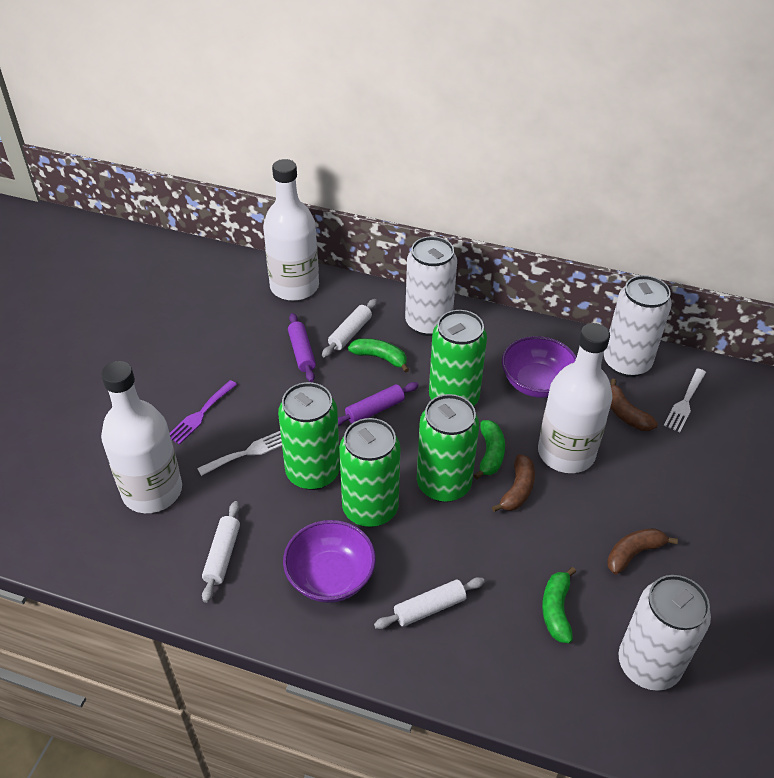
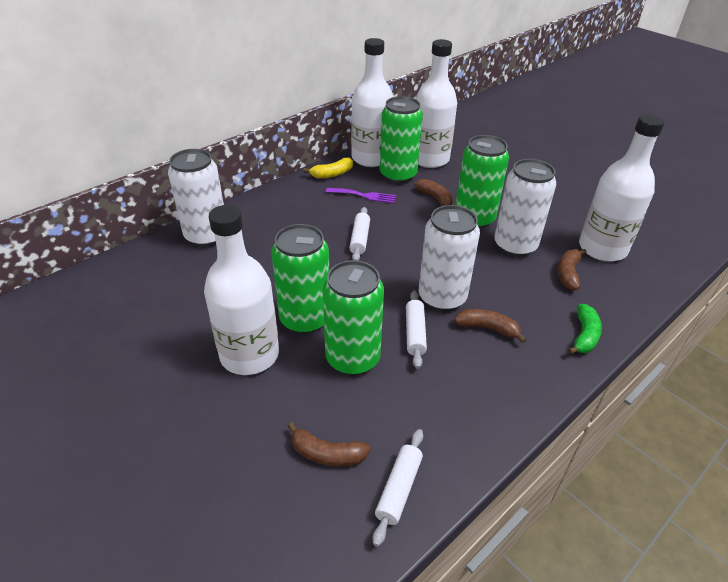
brown banana: [492,454,535,512] [607,528,678,574] [610,379,658,431] = 3 -> [288,422,370,467] [414,179,453,206] [454,309,526,343] [558,249,587,290] = 4
green banana: [348,338,409,373] [474,420,505,479] [542,567,576,643] = 3 -> [568,304,602,354] = 1
purple bowl: [283,520,376,603] [502,336,577,398] = 2 -> none = 0
purple rolling pin: [288,313,316,382] [338,382,419,427] = 2 -> none = 0
white bottle: [101,361,182,513] [263,159,319,301] [538,323,613,473] = 3 -> [204,205,279,375] [351,38,393,167] [415,39,457,168] [579,114,665,262] = 4
white fork: [197,431,282,476] [664,368,706,432] = 2 -> none = 0
yellow banana: none = 0 -> [304,158,353,178] = 1

